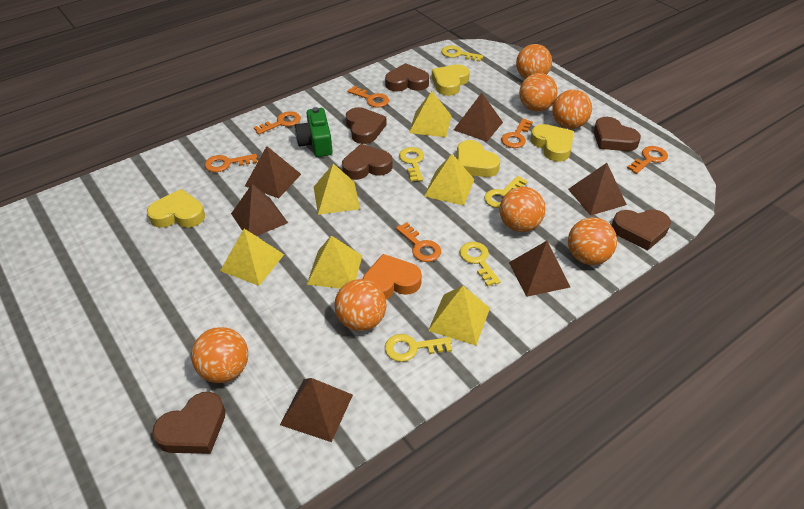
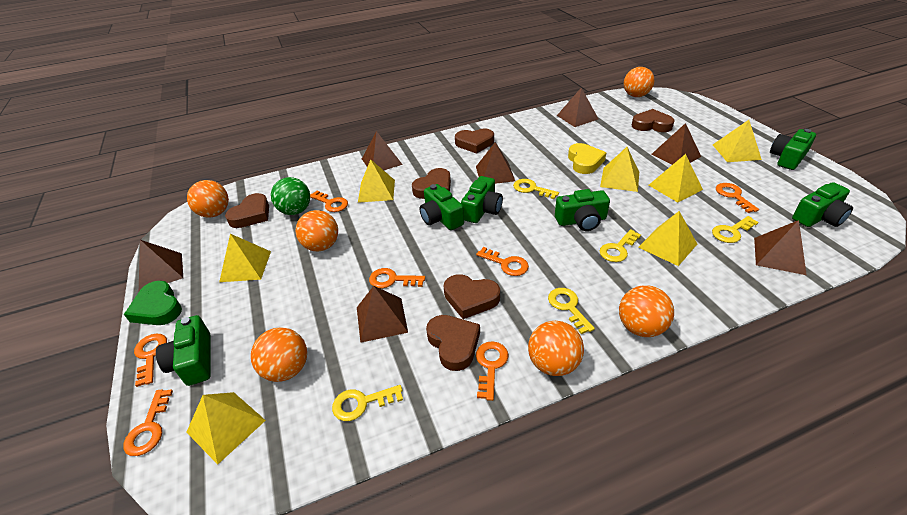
brown pyramid: [231,184,288,236] [245,146,301,198] [280,378,353,442] [454,93,503,142] [509,241,570,297] [568,163,627,216] = 6 -> [139,240,183,291] [357,286,408,343] [362,131,403,170] [476,142,515,184] [557,88,598,127] [652,123,701,165] [754,220,807,275] = 7
green ball: none = 0 -> [271,177,310,215] = 1
green camera: [295,107,333,157] = 1 -> [156,315,210,386] [419,184,464,230] [461,176,503,223] [555,189,610,231] [770,129,816,170] [792,182,853,227] = 6
green heart: none = 0 -> [124,281,182,325] = 1
orange ball: [191,327,248,383] [335,279,386,331] [499,187,546,232] [516,44,552,79] [519,73,557,111] [552,89,592,129] [568,218,617,265] = 7 -> [187,180,229,218] [251,327,307,382] [295,210,338,251] [528,321,584,376] [619,285,674,337] [624,67,654,97] = 6
orange heart: [362,254,422,299] = 1 -> none = 0
orange key: [205,154,257,172] [254,111,301,135] [347,86,389,108] [396,222,441,262] [501,119,533,148] [627,146,668,174] = 6 -> [123,389,173,456] [134,334,167,387] [310,191,348,212] [369,268,425,288] [476,247,529,276] [476,341,508,401] [716,183,759,213] = 7
yellow heart: [147,189,205,228] [432,64,470,96] [456,140,500,177] [531,124,574,162] = 4 -> [568,143,606,174] = 1
yellow pyramid: [220,229,284,286] [307,236,362,289] [314,164,360,215] [409,91,452,137] [424,154,475,205] [428,286,490,345] = 6 -> [186,392,266,464] [219,234,271,282] [358,159,395,203] [600,147,639,192] [638,211,697,266] [649,154,703,202] [713,120,762,162] = 7

